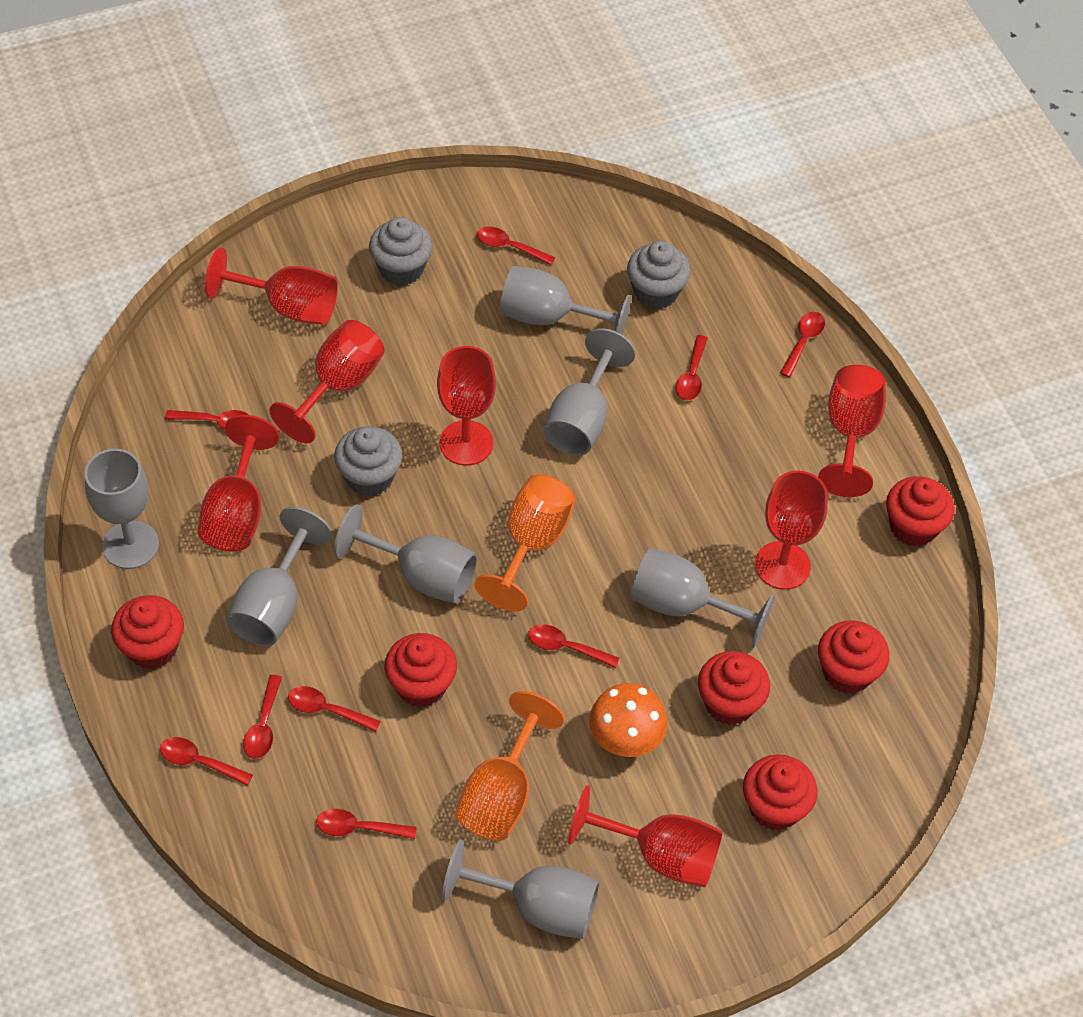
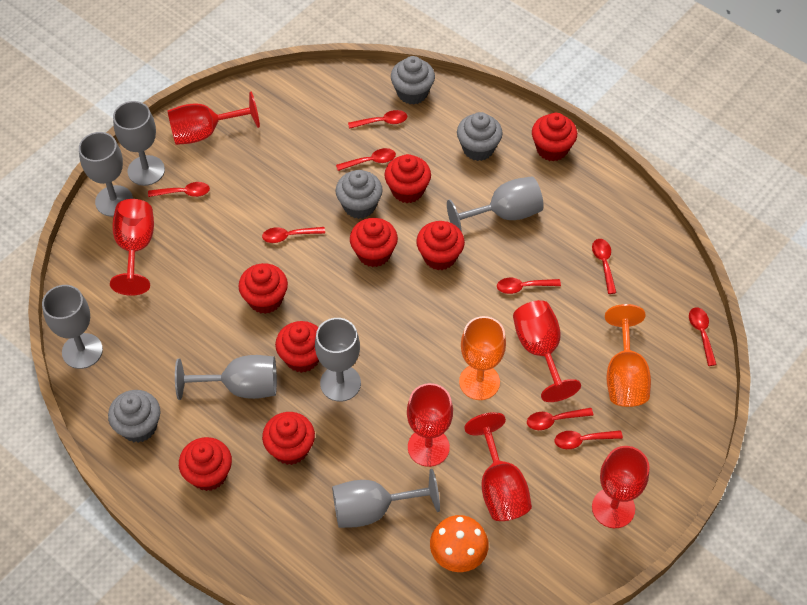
grey cupcake: [334,426,402,496] [369,217,433,286] [627,241,691,309] = 3 -> [108,390,160,443] [336,170,383,219] [391,56,435,105] [457,112,503,161] = 4
red cupcake: [111,595,184,669] [384,633,457,707] [698,651,770,725] [743,754,818,831] [818,620,890,694] [886,476,955,547] = 6 -> [179,437,232,491] [238,263,288,314] [262,412,315,465] [275,321,319,373] [350,218,398,267] [384,154,431,203] [416,221,465,270] [532,113,577,162] = 8
red goblet: [198,415,279,551] [205,247,338,325] [269,320,385,443] [437,346,496,466] [568,785,723,887] [755,471,828,590] [818,365,886,497] = 7 -> [110,199,154,296] [167,92,260,145] [407,383,453,467] [464,412,532,521] [513,300,581,402] [592,446,649,528] = 6

